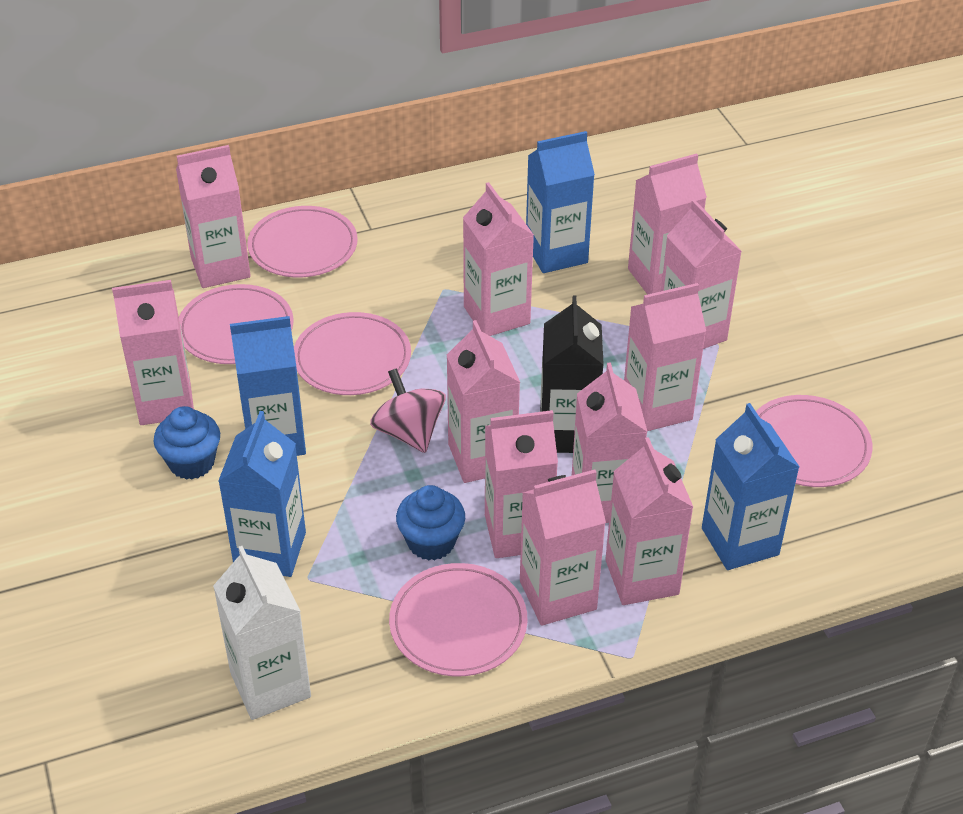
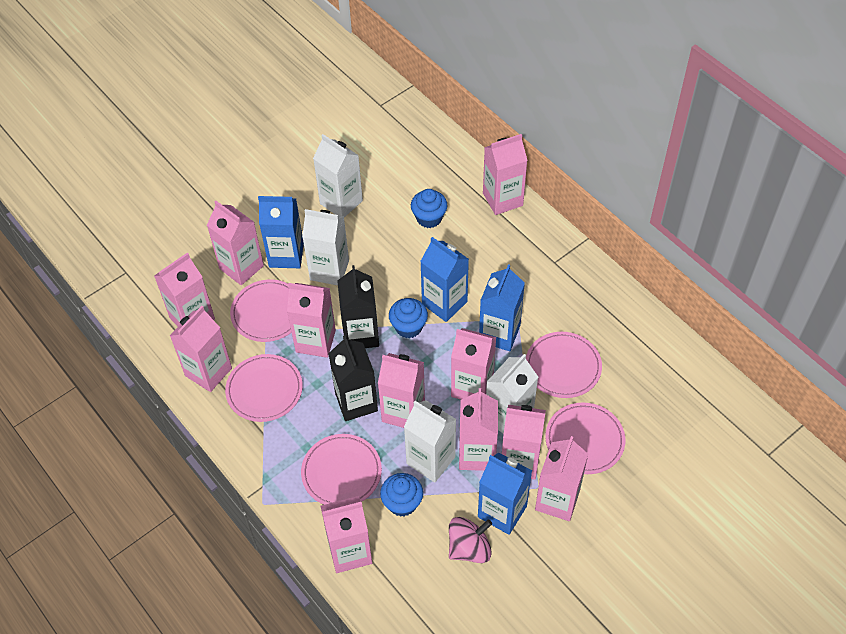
black carton: [540,296,604,453] = 1 -> [328,335,378,421] [337,265,379,348] = 2
blue cupcake: [154,406,220,480] [396,485,465,561] = 2 -> [380,473,423,517] [389,298,428,339] [411,189,447,228] = 3
white carton: [213,546,311,720] = 1 -> [302,209,349,285] [313,134,363,217] [404,400,456,482] [486,354,538,434] = 4

